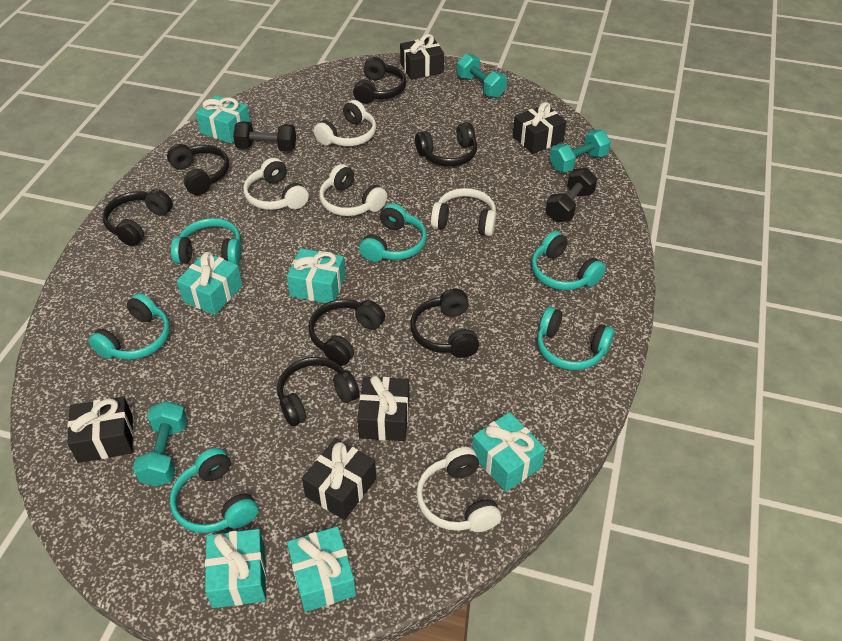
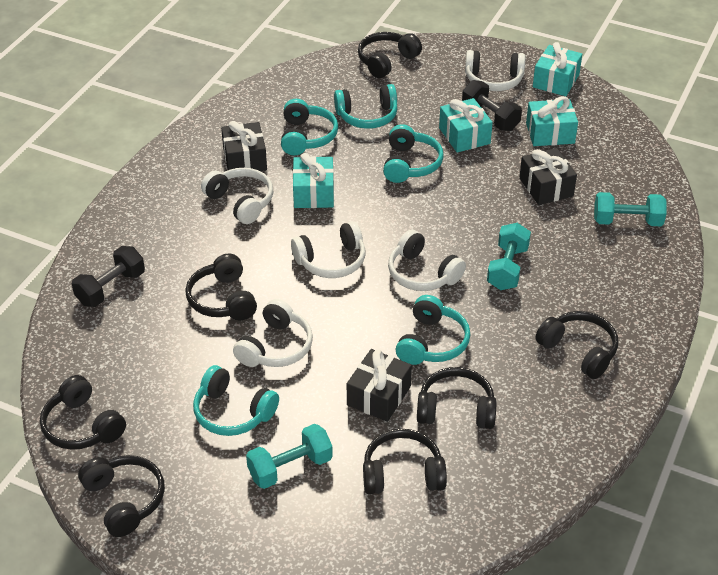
black gift: [67,396,133,463] [302,438,376,520] [357,375,410,441] [400,34,444,80] [513,102,567,154] = 5 -> [221,121,267,171] [347,349,412,422] [519,148,577,205] = 3
turquoise gift: [177,252,243,315] [196,95,250,144] [205,529,266,608] [287,248,346,303] [287,526,356,612] [472,412,545,492] = 6 -> [293,153,334,208] [439,98,493,153] [526,96,578,146] [533,42,582,96] = 4
turquoise headphones: [89,293,170,360] [170,448,258,533] [171,218,241,265] [359,203,427,262] [531,231,606,290] [537,307,615,370] = 6 -> [193,365,279,436] [281,99,338,155] [334,84,397,129] [383,124,444,183] [396,295,471,365] = 5

